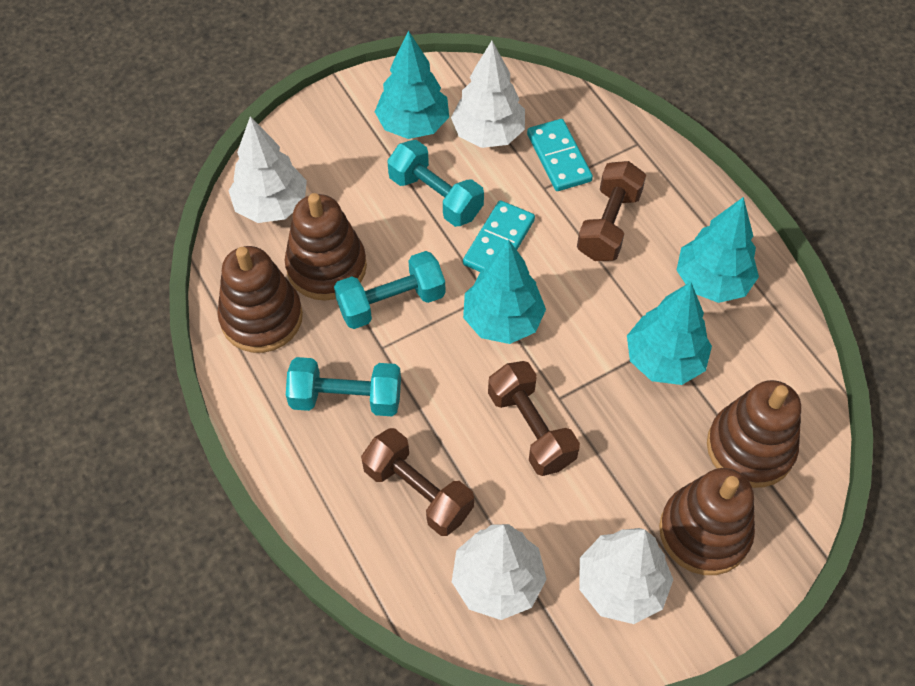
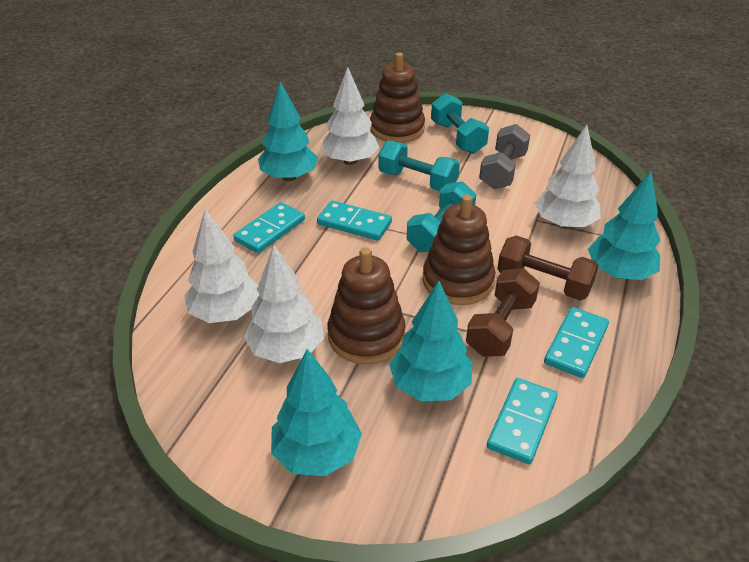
brown dumbbell: [361,428,474,536] [488,361,580,476] [577,161,646,261] = 3 -> [466,268,540,357] [497,235,599,300] = 2
brown stacking toy: [217,246,303,353] [285,193,367,301] [659,468,755,575] [707,380,801,488] = 4 -> [328,247,406,364] [370,52,425,143] [423,195,495,305] = 3
grey dumbbell: none = 0 -> [479,124,530,189] = 1
turquoise domino: [463,200,535,272] [527,119,593,191] = 2 -> [233,202,305,253] [317,201,392,241] [487,378,558,464] [544,307,609,378] = 4

